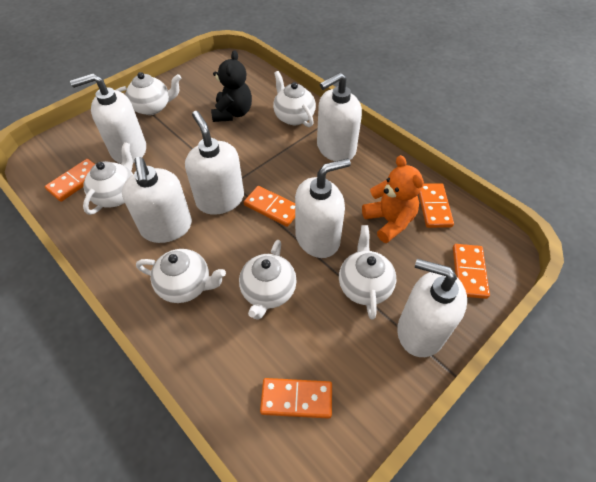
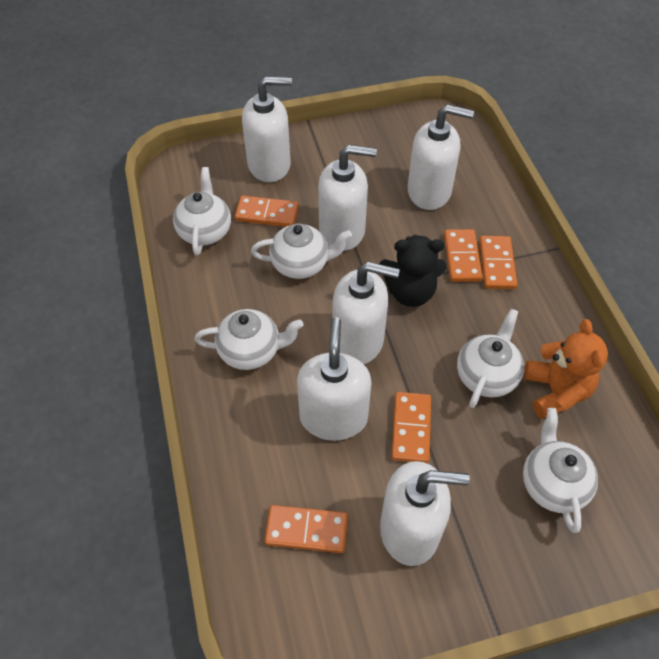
white teapot: [83,142,133,215] [116,72,181,115] [136,249,226,303] [239,240,297,320] [273,71,316,127] [339,225,396,320] = 6 -> [173,167,231,256] [194,309,303,370] [251,224,352,279] [457,308,524,408] [523,408,598,533] = 5

